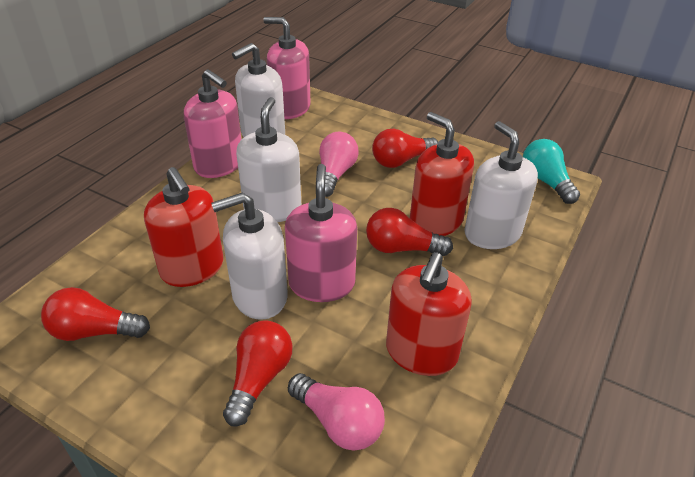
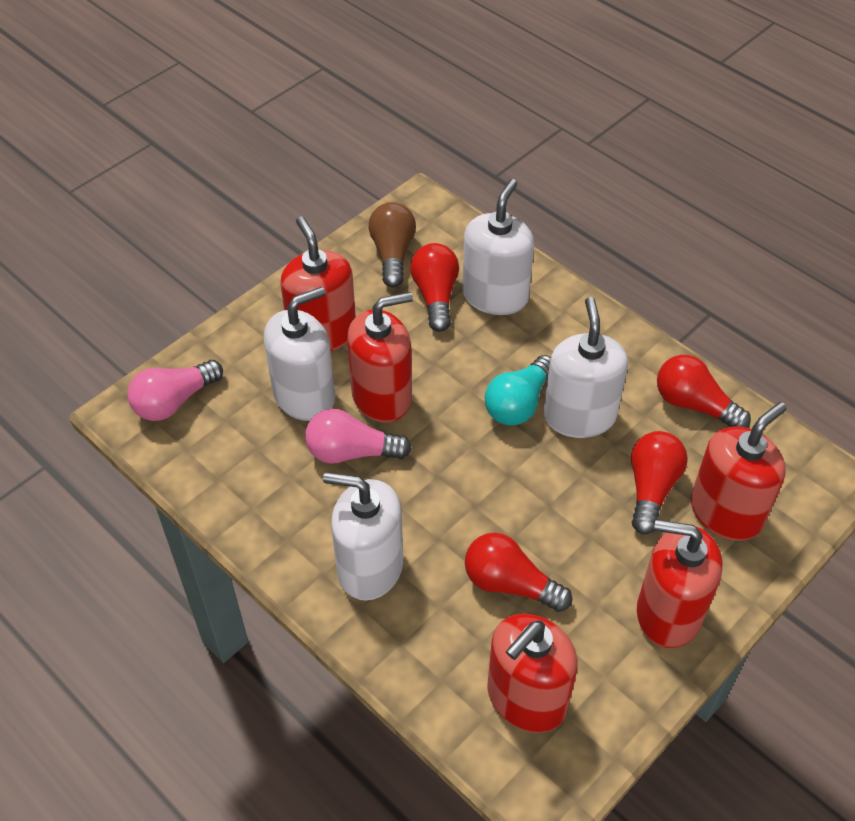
brown light bulb: none = 0 -> [368,202,416,288] = 1
pink soap dispenser: [184,69,241,178] [263,17,311,119] [285,164,357,302] = 3 -> none = 0
red soap dispenser: [144,167,224,287] [386,252,472,376] [410,112,474,236] = 3 -> [280,217,356,352] [347,292,413,422] [487,613,578,733] [637,520,722,648] [691,402,787,541] = 5

